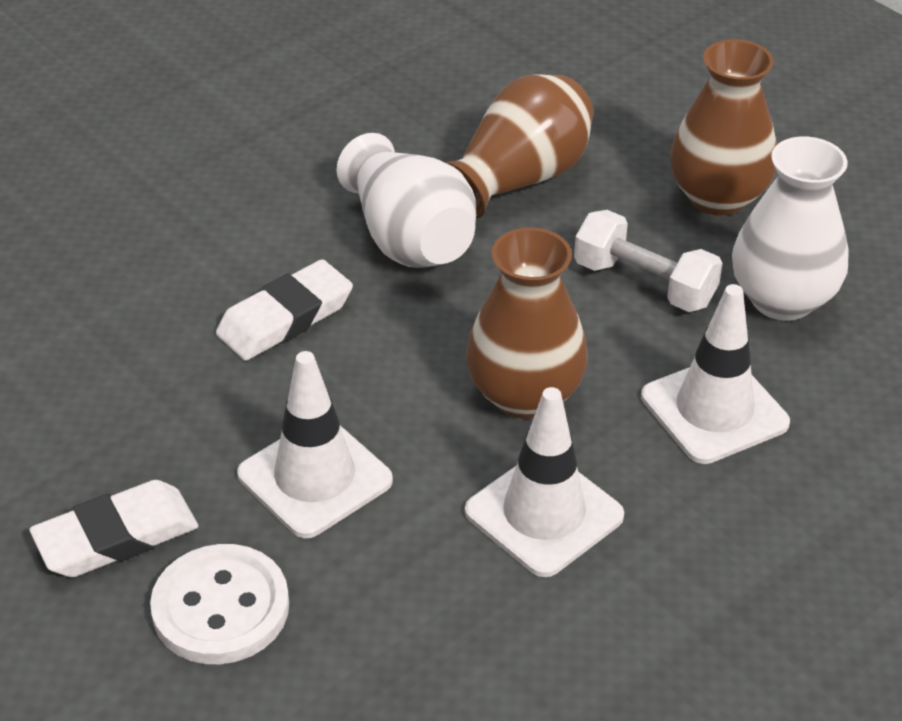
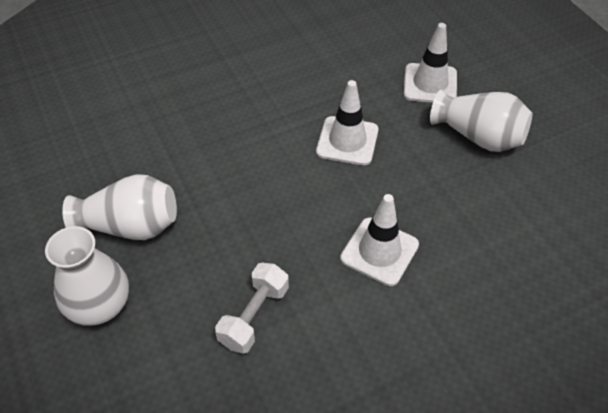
brown vase: [445,74,594,219] [466,228,588,419] [670,40,777,216] = 3 -> none = 0
white button: [150,544,289,664] = 1 -> none = 0
white eraser: [29,480,198,577] [216,259,353,361] = 2 -> none = 0
white vase: [337,133,476,268] [732,137,849,321] = 2 -> [45,226,129,326] [62,174,177,240] [430,90,532,152] = 3

